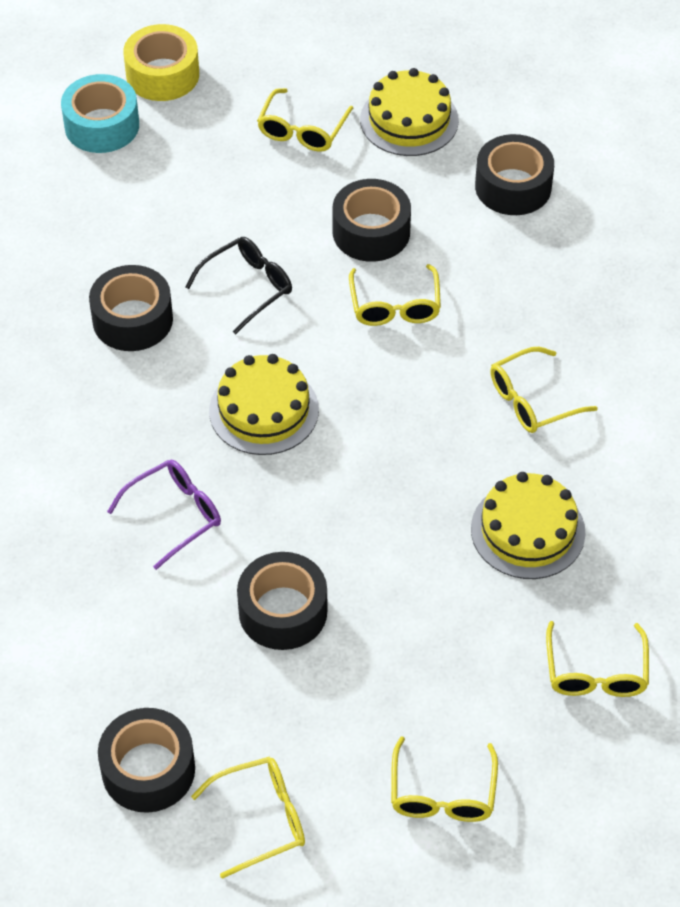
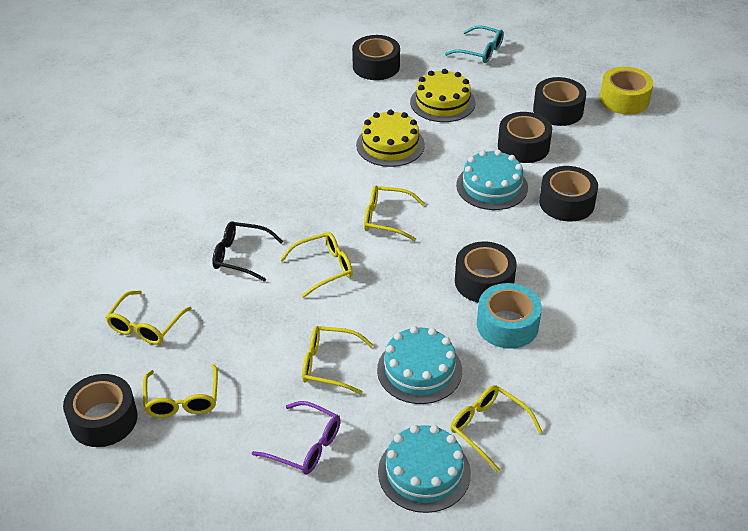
black tape: [89,265,173,351] [98,708,195,813] [237,552,327,650] [332,179,411,262] [475,134,554,215] = 5 -> [63,374,138,447] [352,35,400,80] [455,241,516,303] [498,112,552,163] [533,77,586,126] [539,166,598,221] = 6
turquoise cake: none = 0 -> [377,326,462,404] [378,425,471,513] [456,150,528,210] = 3
turquoise glasses: none = 0 -> [445,25,504,63] = 1
yellow cake: [209,354,319,455] [360,68,459,156] [471,472,585,579] = 3 -> [356,110,425,167] [410,69,476,122] = 2

